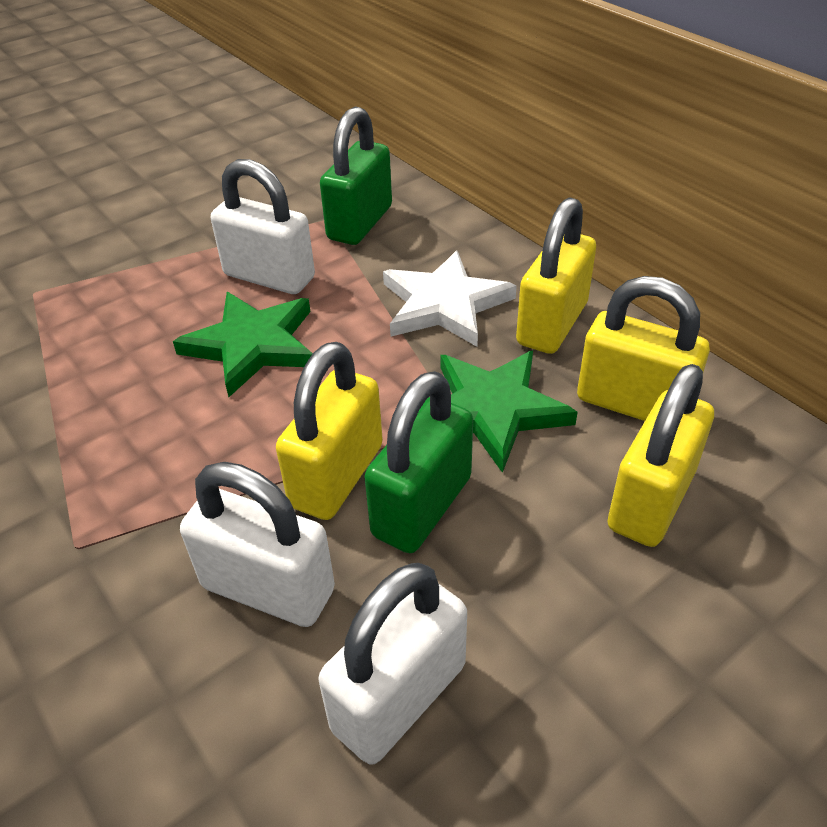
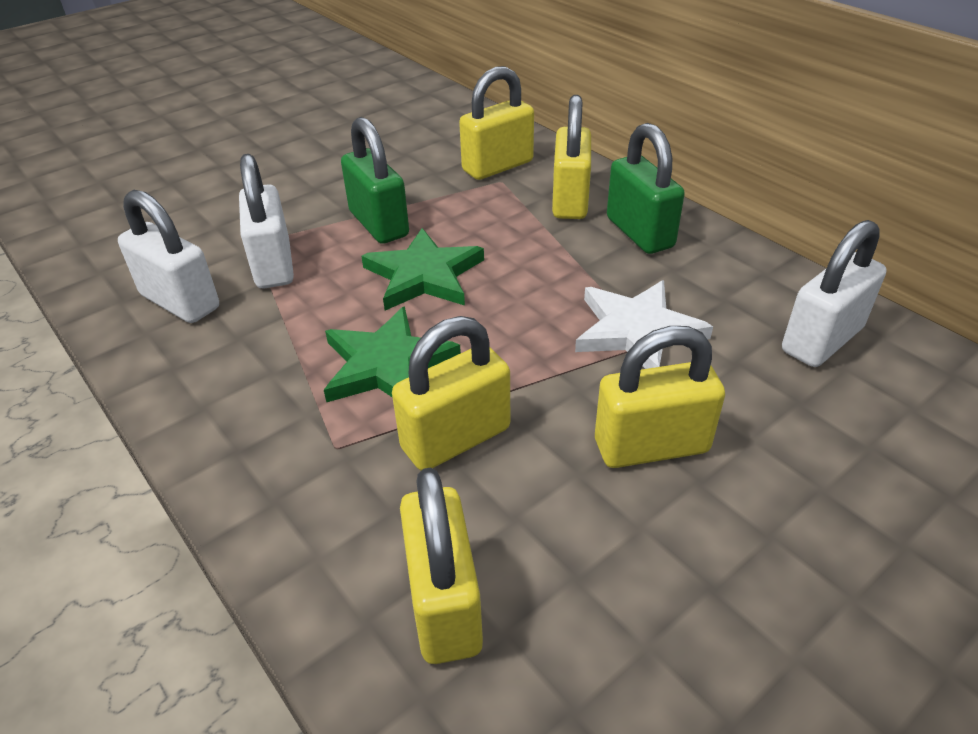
yellow padlock: [276,342,383,520] [516,197,596,354] [577,276,710,421] [608,364,714,547] = 4 -> [392,316,510,470] [400,468,483,664] [459,66,534,180] [552,95,591,219] [595,326,725,468] = 5

